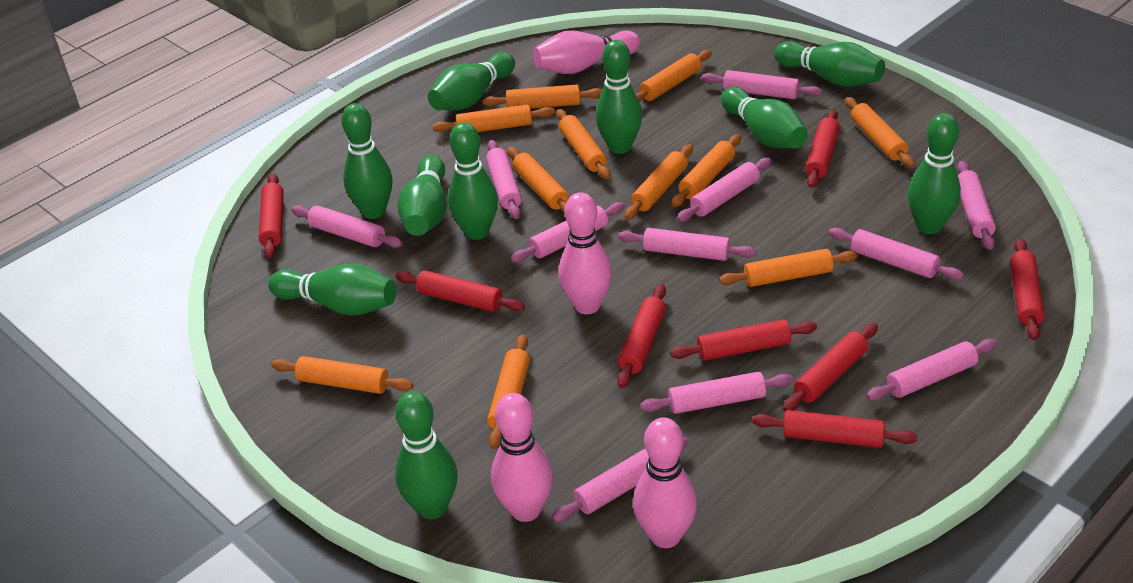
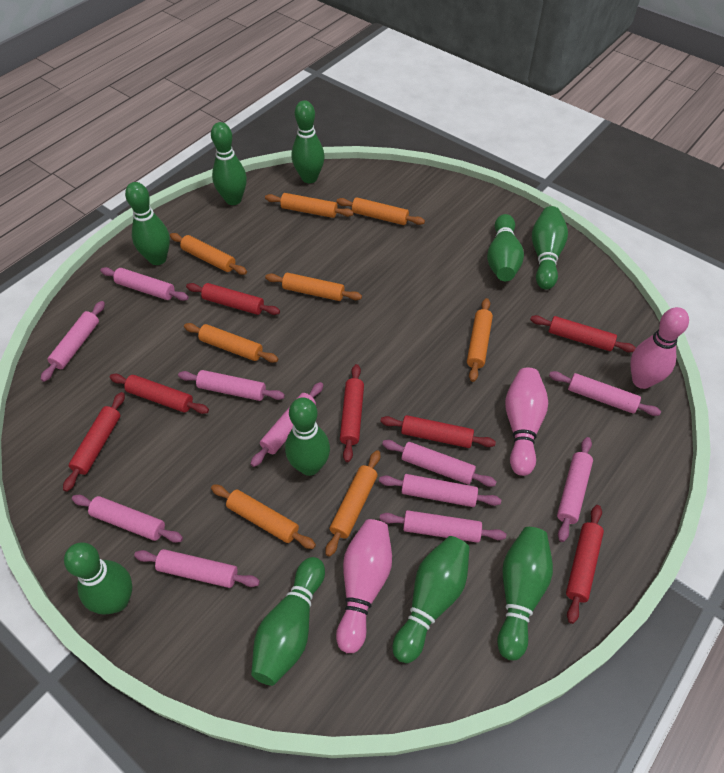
orange rolling pin: [271,356,413,394] [433,104,555,132] [483,85,602,109] [487,334,530,449] [507,147,568,214] [556,109,610,179] [625,144,693,220] [636,50,712,102] [672,134,741,207] [719,249,858,287] [845,97,915,168] = 11 -> [170,233,247,275] [184,323,278,363] [211,485,316,549] [265,193,354,218] [265,273,362,301] [325,450,380,557] [336,197,425,225] [467,298,493,382] = 8
pink bowling pin: [491,393,553,522] [533,31,640,74] [558,192,612,314] [633,417,697,548] = 4 -> [336,519,392,653] [505,367,548,476] [630,307,689,389] = 3
red rolling pin: [259,173,284,258] [396,270,525,312] [617,284,666,388] [670,319,817,361] [752,410,917,448] [783,323,878,412] [805,109,840,188] [1010,238,1045,341] = 8 -> [63,392,125,492] [109,374,209,414] [186,283,280,315] [340,364,364,462] [380,415,496,448] [530,315,636,352] [566,505,604,624] = 7

